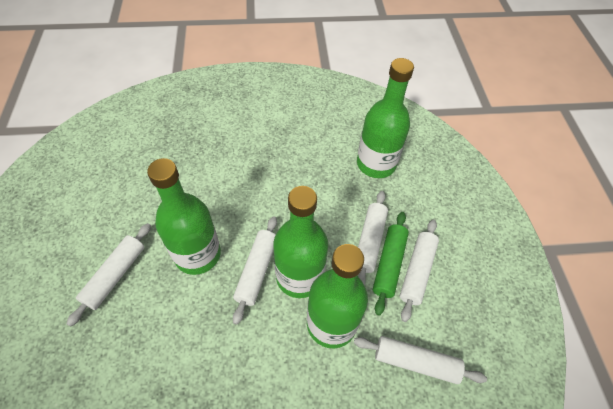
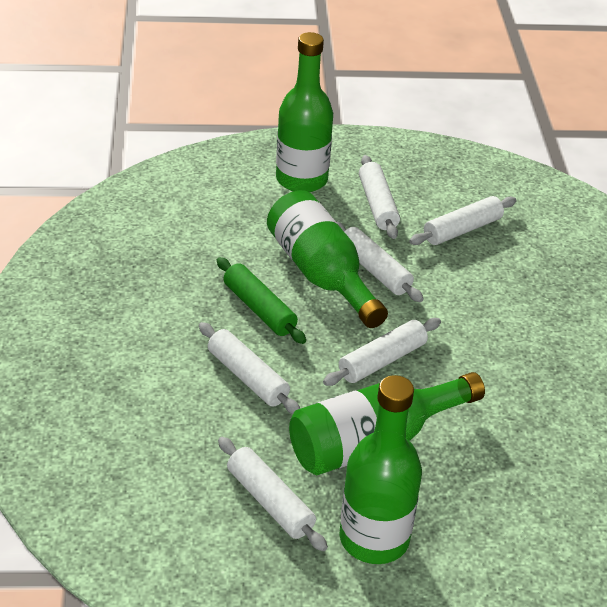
white rolling pin: [67,223,151,327] [233,216,277,325] [354,336,487,384] [358,191,388,285] [400,219,439,322] = 5 -> [199,322,300,414] [218,437,328,551] [323,318,441,386] [336,221,424,302] [359,155,400,239] [409,196,517,245] = 6

